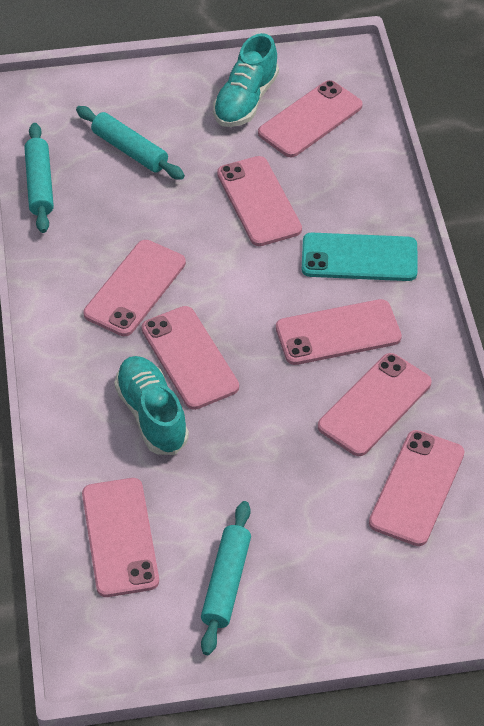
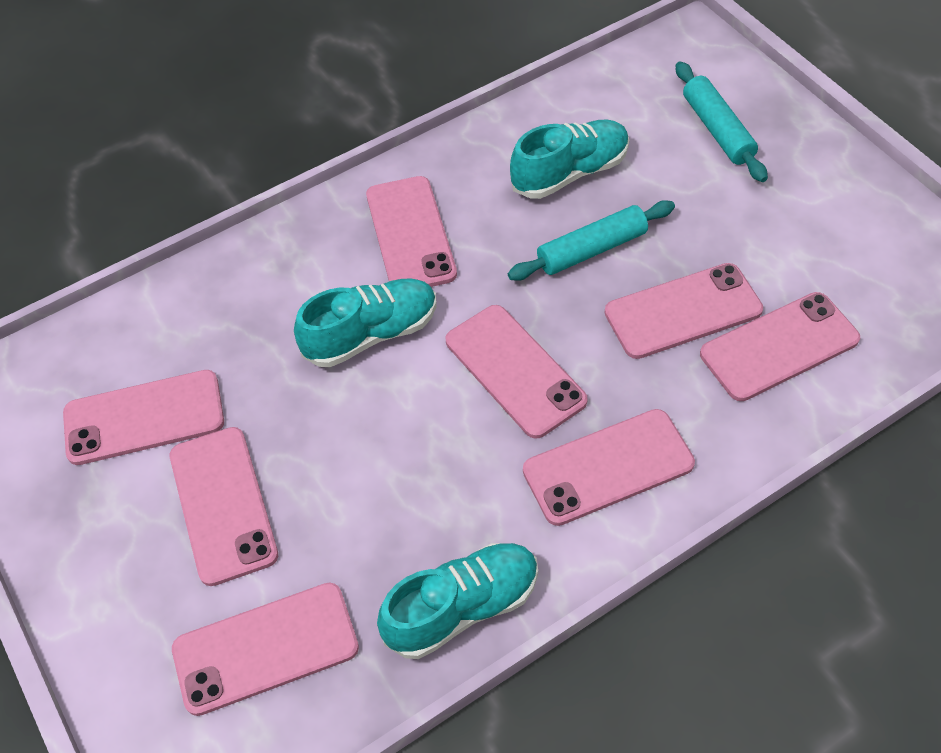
turquoise phone: [301,233,418,281] = 1 -> none = 0
turquoise rolling pin: [24,123,54,233] [76,106,185,180] [201,501,251,655] = 3 -> [508,200,675,281] [676,61,768,182] = 2
turquoise shoe: [114,356,189,455] [213,33,279,127] = 2 -> [294,279,437,367] [377,543,538,659] [510,120,629,199] = 3

